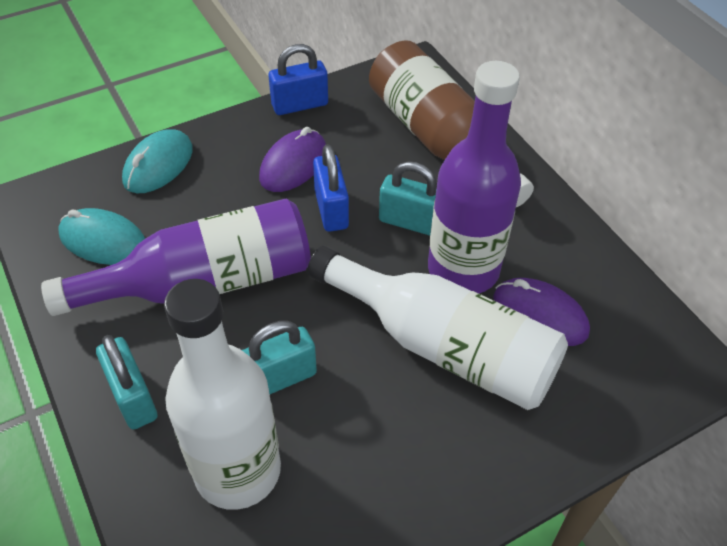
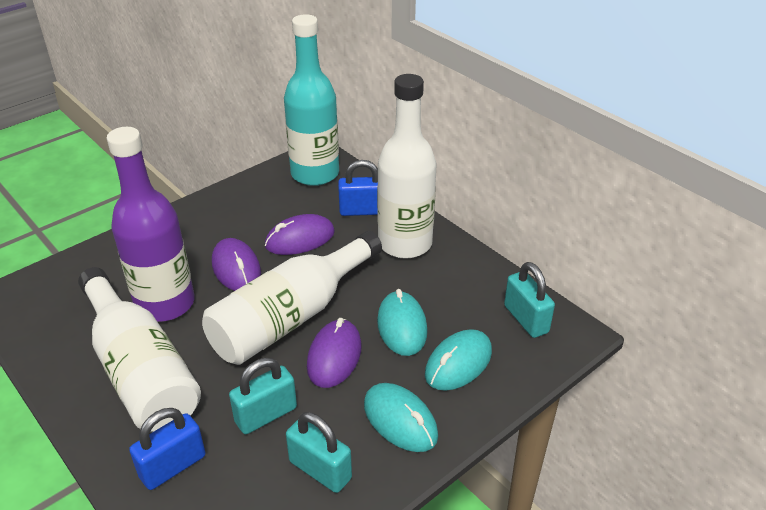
brown bottle: [369,40,534,207] = 1 -> none = 0
purple bottle: [41,198,311,316] [428,61,521,293] = 2 -> [106,127,195,322] = 1
purple mouse: [259,127,326,192] [493,278,590,346] = 2 -> [212,238,261,291] [265,214,335,255] [307,318,362,388] = 3
turquoise bottle: none = 0 -> [284,14,339,186] = 1
turquoise mouse: [59,208,145,265] [122,129,193,193] = 2 -> [364,383,438,452] [377,289,428,356] [425,329,492,391] = 3
white bottle: [164,279,281,510] [307,246,568,410] = 2 -> [78,267,201,432] [202,231,382,365] [377,74,437,259] = 3

